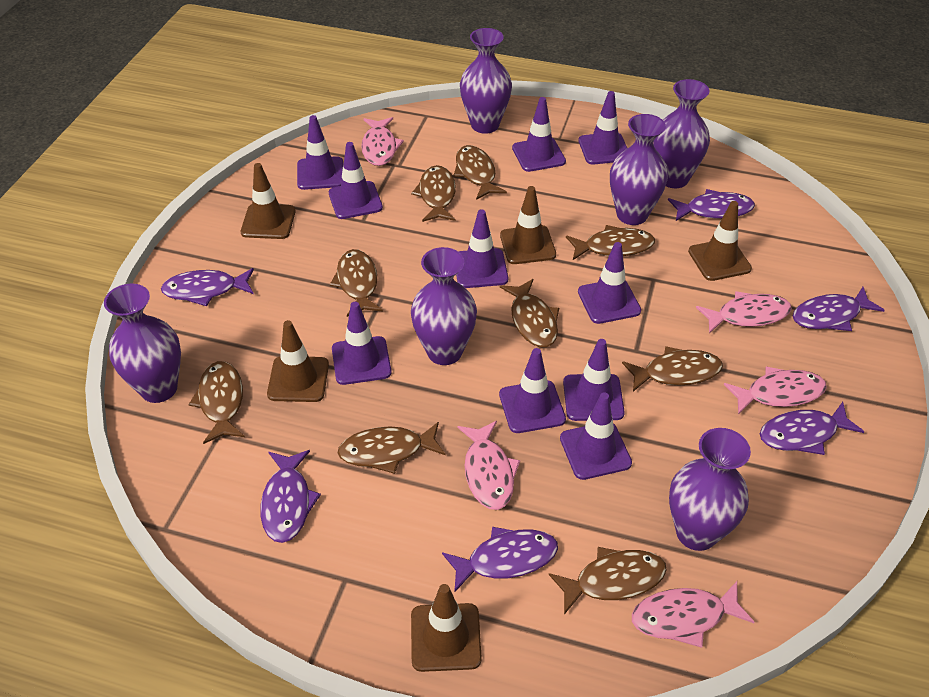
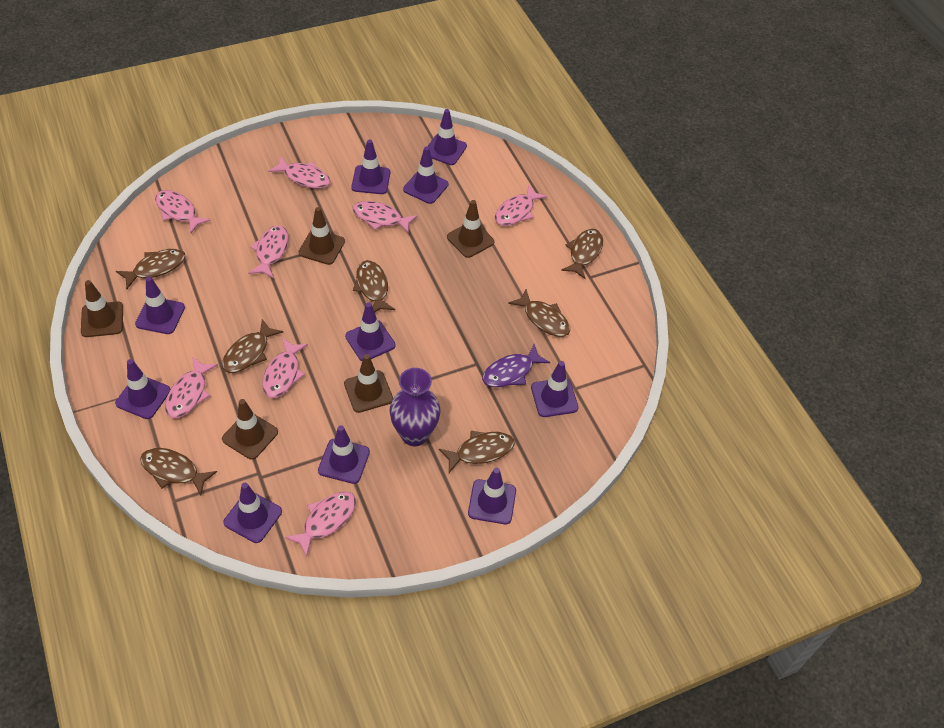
brown fish: [188,361,245,444] [330,249,383,317] [338,422,446,474] [411,165,456,222] [453,145,507,200] [500,279,559,347] [549,547,667,615] [566,225,655,260] [622,346,723,392] = 9 -> [116,249,186,289] [140,448,217,495] [222,319,283,373] [353,260,395,312] [439,431,515,473] [508,289,570,337] [561,228,603,279] = 7
pink fish: [361,117,404,166] [457,421,520,510] [632,581,754,648] [696,291,792,333] [724,366,827,415] = 5 -> [155,190,211,233] [165,357,218,418] [248,226,288,278] [262,338,308,398] [268,156,330,189] [285,492,356,557] [352,201,418,234] [495,184,547,226] = 8
purple fish: [161,268,254,306] [260,450,321,543] [442,527,558,593] [668,189,755,221] [760,402,864,455] [793,287,885,331] = 6 -> [482,344,550,387] = 1
purple vase: [104,284,181,403] [411,247,477,365] [460,28,512,134] [610,114,668,225] [653,79,710,188] [669,428,751,551] = 6 -> [390,368,440,446] = 1

